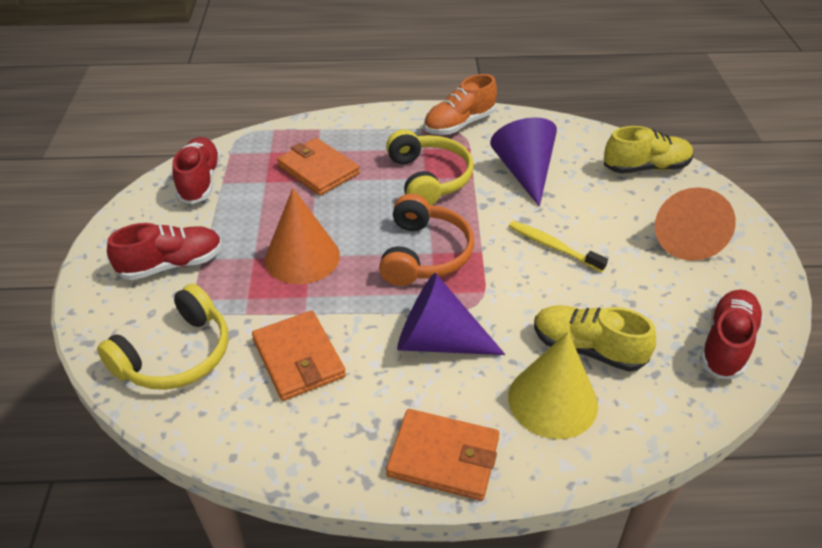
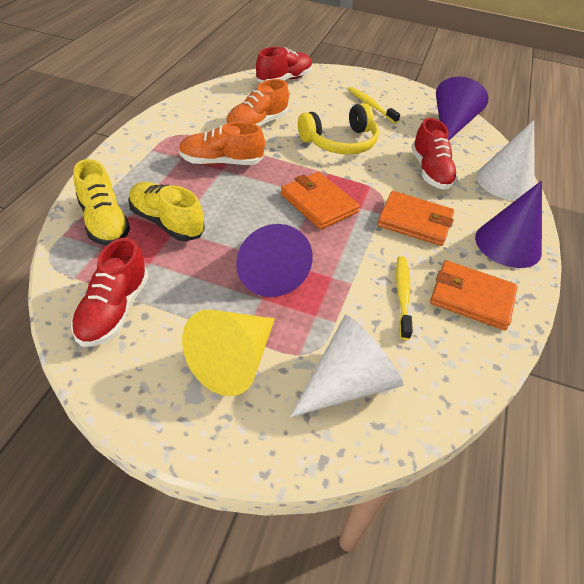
orange cone: [265,188,340,284] [655,187,736,261] = 2 -> none = 0
orange headphones: [379,194,474,286] = 1 -> none = 0
orange shoe: [424,74,497,135] = 1 -> [179,122,265,165] [226,79,289,127] = 2
purple cone: [397,273,506,355] [490,117,557,207] = 2 -> [236,224,313,297] [436,77,488,140] [475,181,542,268] = 3
white cone: none = 0 -> [290,315,403,418] [476,120,535,200] = 2
yellow headphones: [97,284,228,390] [386,129,474,205] = 2 -> [298,103,379,154] = 1
yellow toothbrush: [509,221,608,272] = 1 -> [348,87,400,124] [396,256,413,340] = 2

